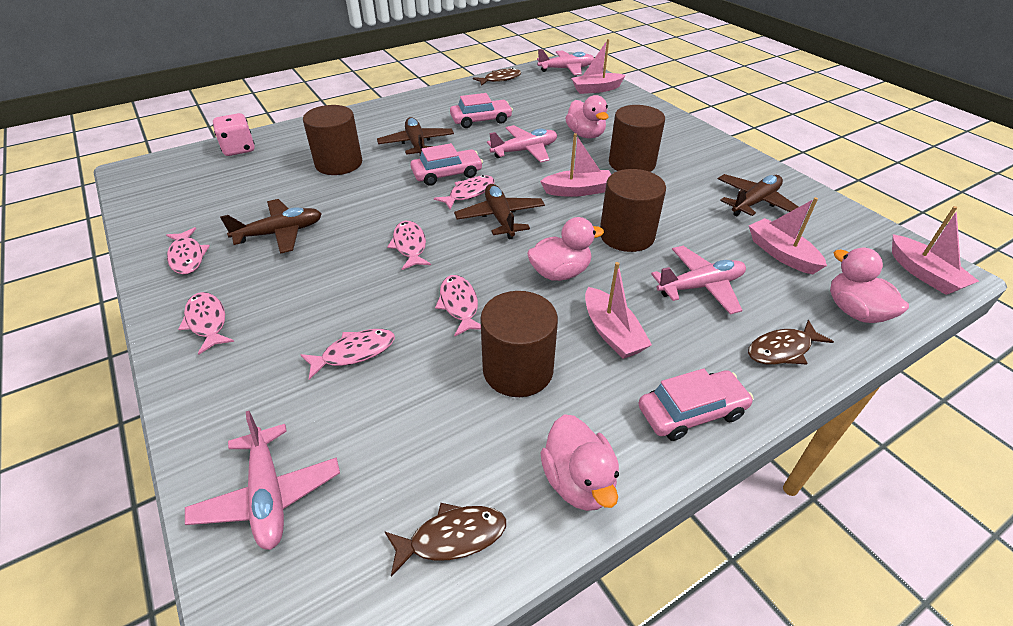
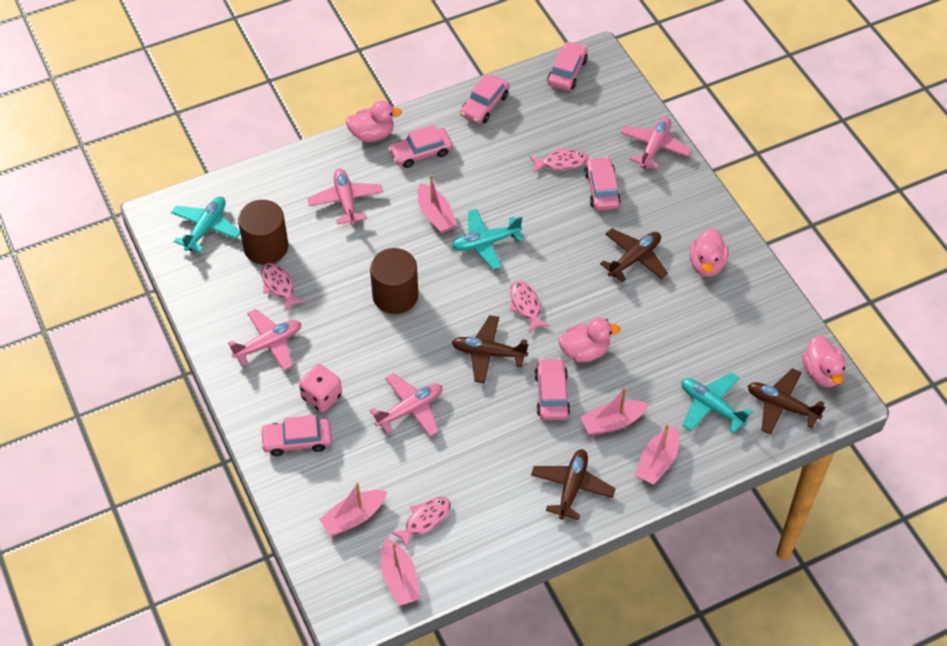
brown cylinder: [303,105,362,175] [480,291,558,397] [600,169,666,252] [609,105,665,172] = 4 -> [238,200,289,264] [370,248,418,314] = 2
brown fish: [384,503,506,577] [473,68,521,86] [748,320,834,365] = 3 -> none = 0
pink car: [410,143,483,186] [450,93,513,128] [638,368,753,441] = 3 -> [260,415,332,456] [388,125,453,168] [460,74,509,124] [534,358,570,420] [547,41,588,91] [584,157,621,210] = 6
pink fish: [166,227,210,274] [178,292,234,355] [300,329,395,380] [387,221,431,270] [434,175,495,210] [435,275,481,337] = 6 -> [261,263,305,312] [390,497,451,550] [510,281,550,333] [530,148,588,173] = 4
turquoise plane: none = 0 -> [171,196,240,252] [452,209,524,269] [681,372,753,433] = 3

